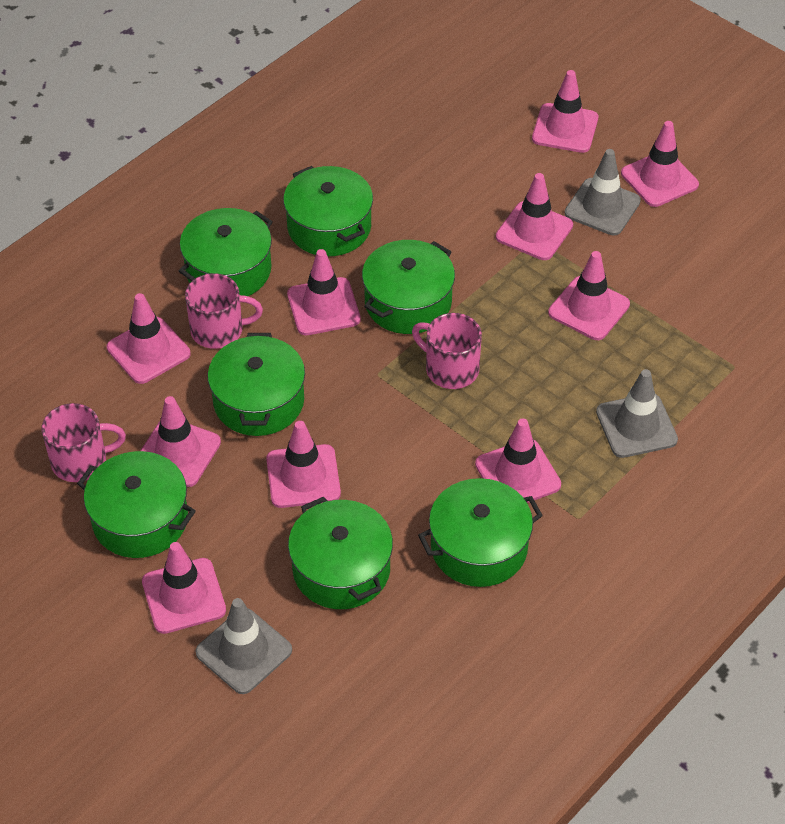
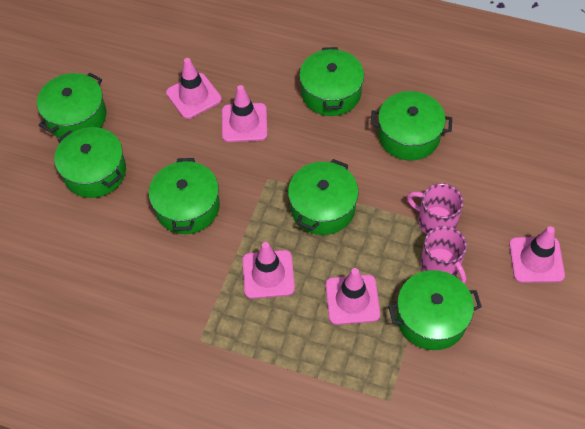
grey traffic cone: [195,598,292,694] [565,149,641,236] [596,369,678,458] = 3 -> none = 0
pink mug: [41,403,126,482] [185,273,263,349] [412,313,482,389] = 3 -> [407,183,463,234] [420,226,467,284] = 2
pink traffic cone: [107,293,191,384] [140,396,221,487] [142,542,226,634] [266,421,341,508] [287,249,361,335] [475,419,561,503] [496,173,573,260] [532,70,598,153] [548,251,630,340] [621,121,699,207] = 10 -> [166,58,222,119] [222,85,267,142] [242,242,295,299] [326,268,380,325] [509,226,565,283] = 5

